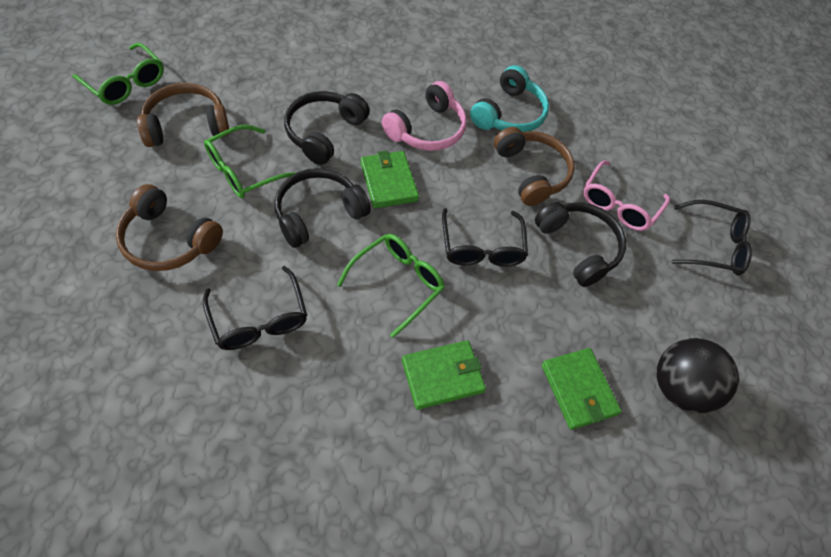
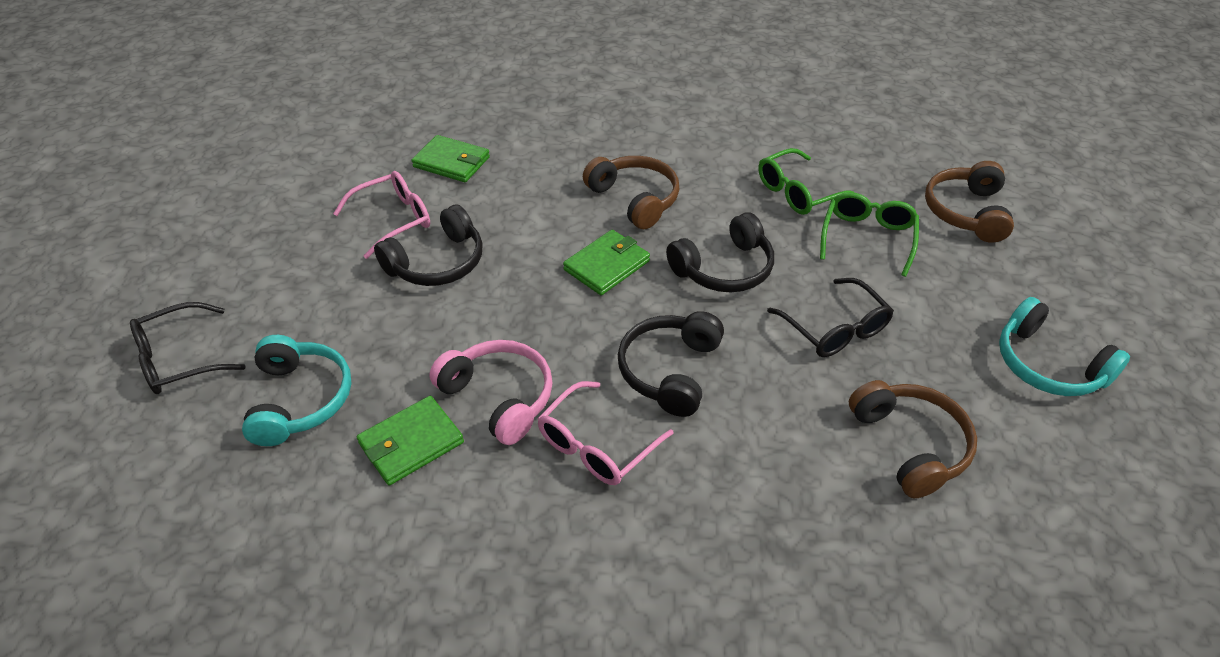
black ball: [657,338,739,413] = 1 -> none = 0
black glasses: [203,266,307,350] [442,208,528,267] [672,200,752,275] = 3 -> [130,302,246,394] [767,278,894,357] = 2
green glasses: [73,43,164,105] [204,125,295,198] [337,234,445,338] = 3 -> [758,148,855,215] [820,192,919,277] = 2
pink glasses: [583,160,670,231] = 1 -> [333,171,430,259] [537,381,674,485] = 2
turquoise headphones: [470,65,549,132] = 1 -> [242,335,352,446] [999,297,1130,396] = 2

